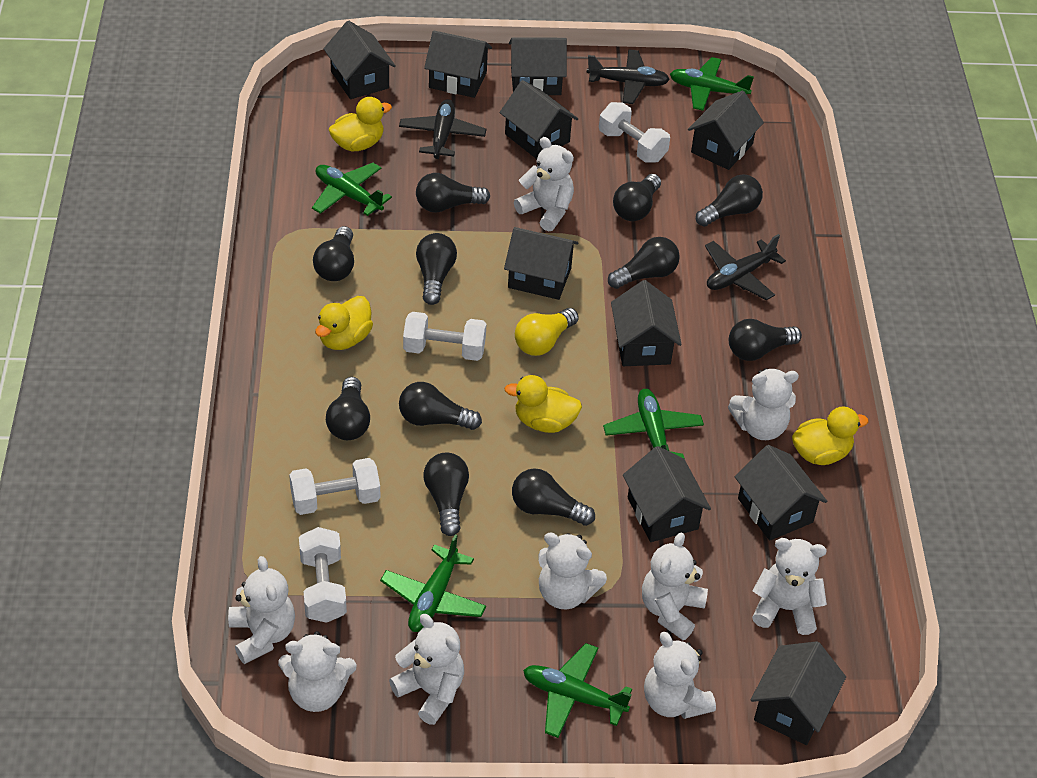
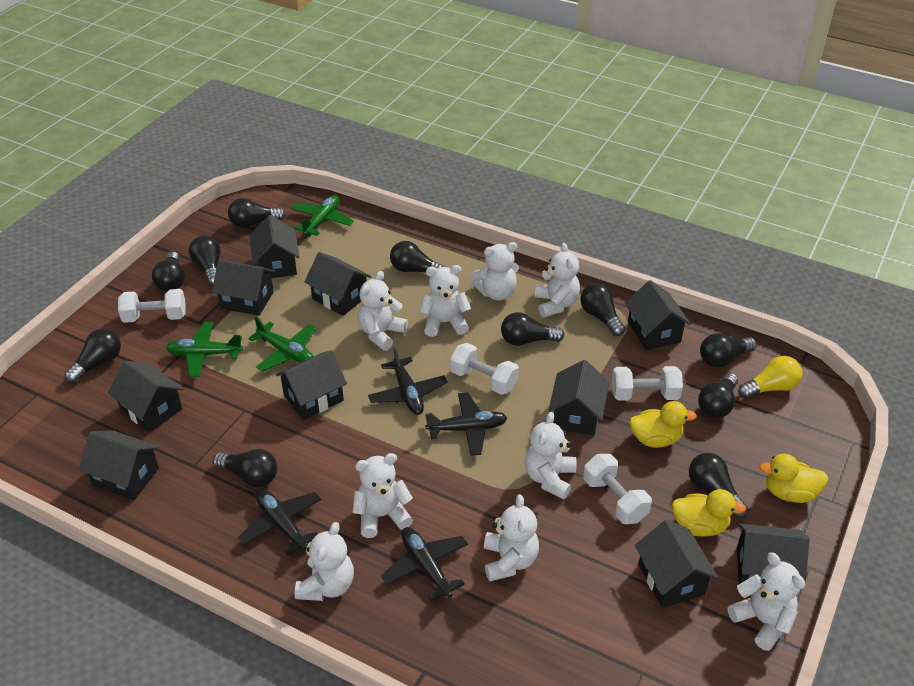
black plane: [399,99,487,159] [586,50,670,104] [705,234,786,300] = 3 -> [238,489,321,555] [368,347,448,415] [381,527,468,602] [425,392,507,456] = 4
green plane: [312,163,392,216] [380,534,486,632] [523,643,632,738] [603,389,704,459] [670,57,754,111] = 5 -> [166,322,243,377] [248,316,317,372] [291,195,354,237] = 3
yellow duck: [315,296,373,350] [329,97,392,151] [504,375,582,433] [792,406,869,465] = 4 -> [629,401,697,448] [672,489,746,537] [759,454,828,503] = 3

